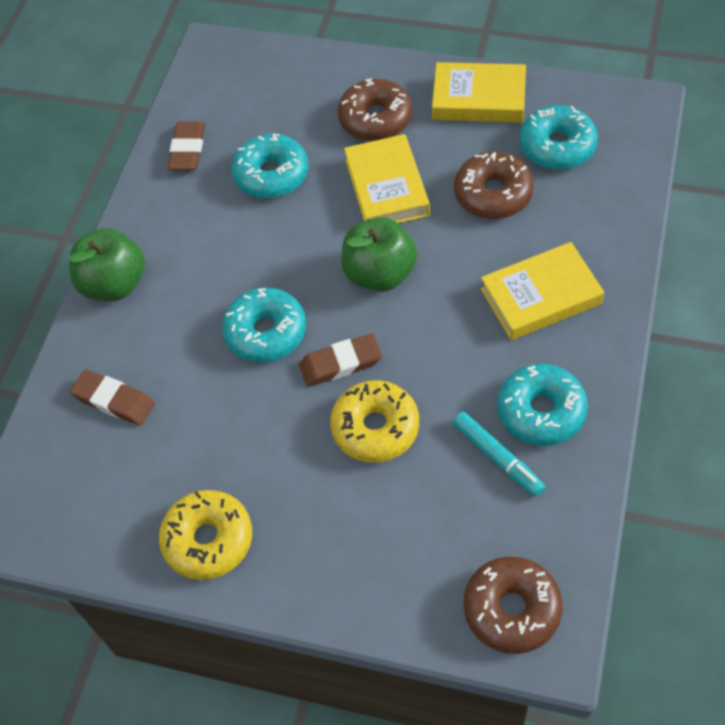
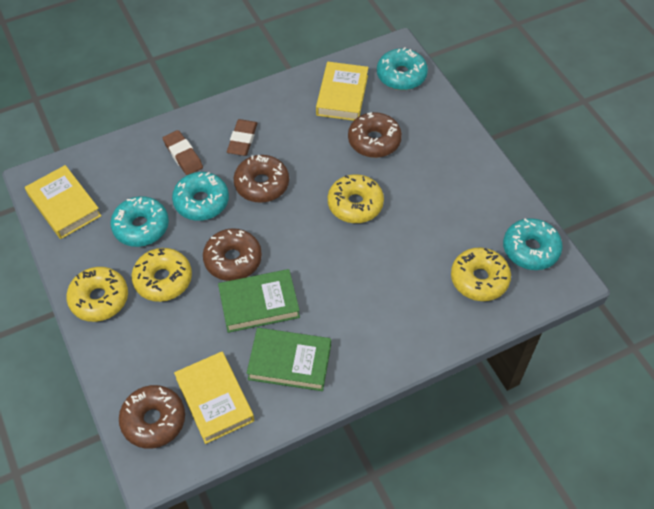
brown donut: [337,78,413,141] [454,152,534,219] [464,556,563,654] = 3 -> [119,385,185,449] [203,228,262,281] [234,155,289,203] [348,112,402,158] = 4
brown eraser: [70,370,155,426] [168,122,205,170] [299,334,382,387] = 3 -> [163,130,203,175] [227,119,257,156] = 2
green apple: [69,228,145,301] [341,217,417,292] = 2 -> none = 0
green book: none = 0 -> [218,269,300,333] [247,328,331,391] = 2
turquoise marker: [453,411,546,497] = 1 -> none = 0
yellow donut: [159,490,252,580] [330,380,419,463] = 2 -> [66,267,128,322] [132,248,192,302] [328,174,384,223] [451,247,511,301] = 4

